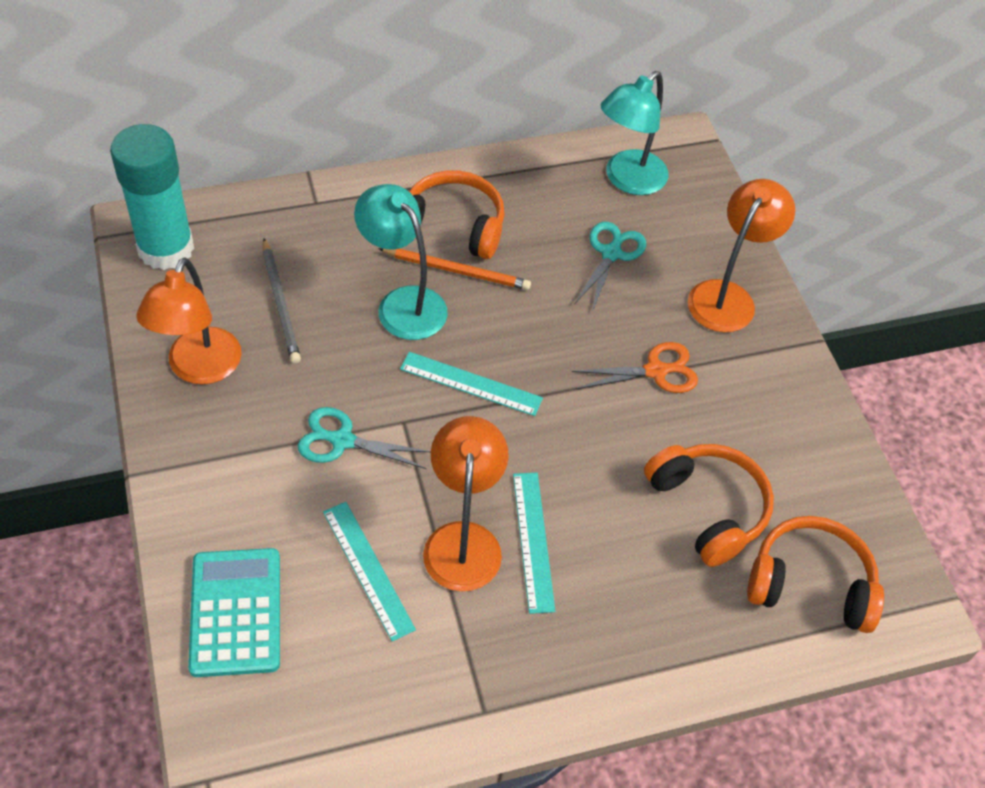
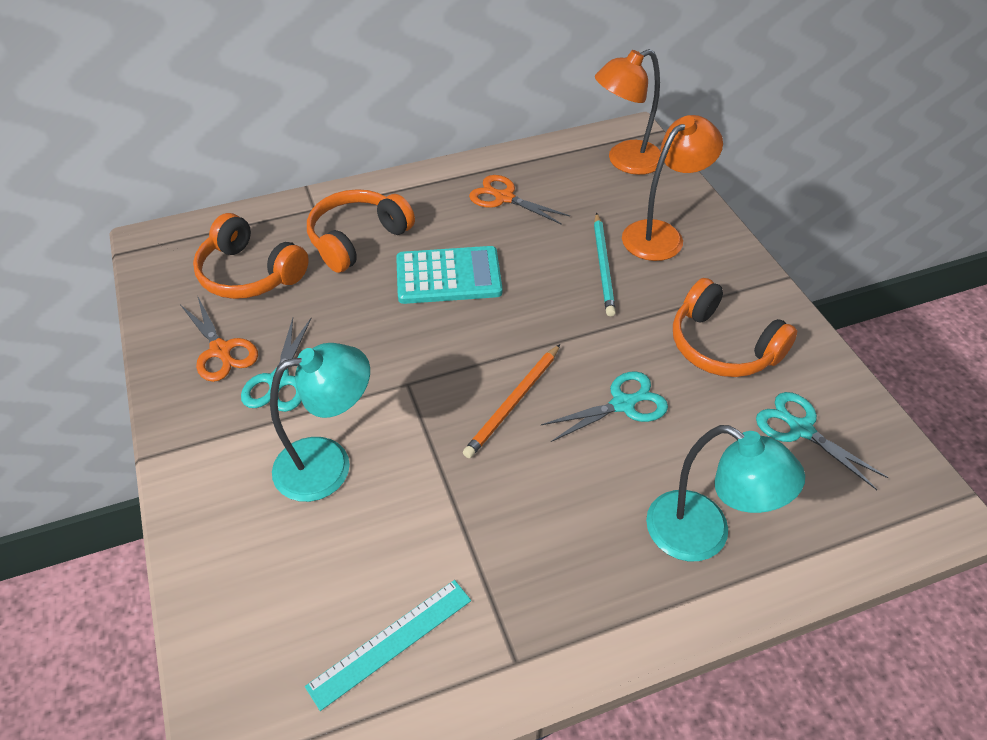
grey pencil: [263,238,301,363] = 1 -> none = 0
orange lamp: [136,258,242,385] [423,416,509,592] [688,179,795,332] = 3 -> [595,49,661,175] [622,115,723,261] = 2
orange scissors: [572,342,698,393] = 1 -> [181,297,258,382] [469,175,570,225] = 2
turquoise glue stick: [110,124,194,270] = 1 -> none = 0
turquoise pencil: none = 0 -> [594,213,616,316] = 1
turquoise ruler: [323,502,416,641] [400,352,543,416] [513,473,555,614] = 3 -> [305,580,471,711] = 1
turquoise scissors: [298,407,431,469] [575,222,646,312] = 2 -> [241,318,311,412] [541,371,668,442] [756,392,889,490] = 3

